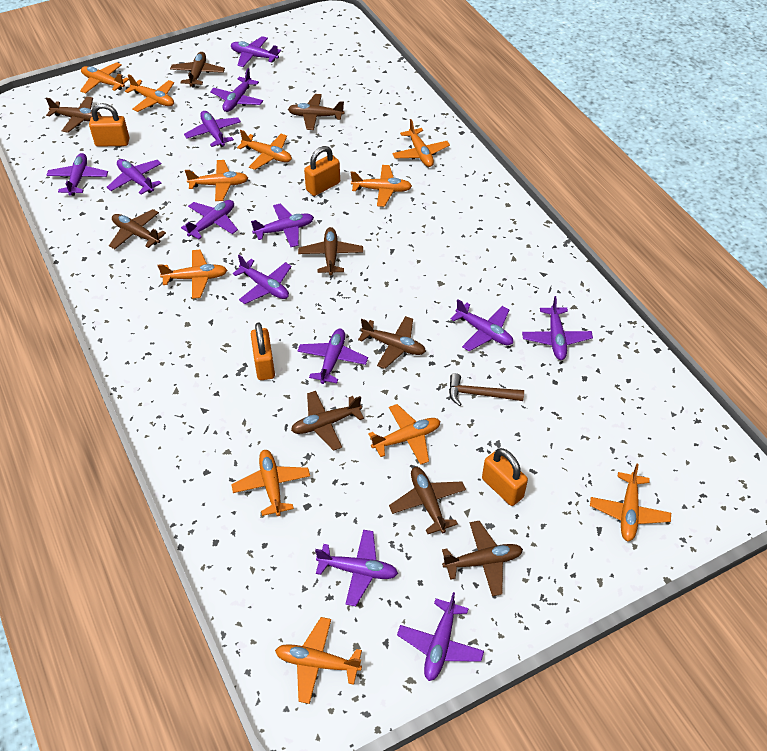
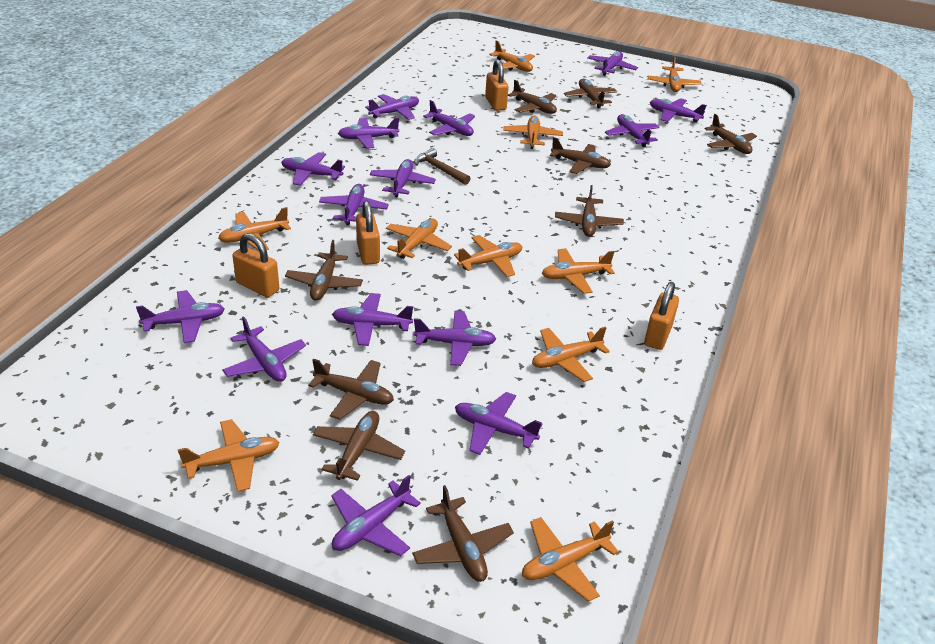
orange plane: [80,62,129,93] [125,74,174,112] [158,250,227,299] [185,160,248,201] [231,450,310,516] [237,130,292,170] [275,617,362,704] [350,165,412,207] [368,404,440,465] [392,119,450,167] [590,464,671,541] = 11 -> [178,419,280,492] [218,207,291,251] [386,218,452,259] [454,235,522,277] [489,40,535,72] [503,115,563,149] [522,517,619,602] [532,327,610,382] [542,248,615,294] [648,56,701,92] = 10
purple plane: [47,153,108,196] [107,159,162,195] [181,200,238,239] [184,111,241,147] [210,68,263,112] [231,36,281,67] [233,255,292,304] [251,203,314,247] [298,329,368,384] [315,530,398,606] [397,592,484,681] [450,299,513,351] [522,296,593,360] = 13 -> [136,290,225,343] [222,316,306,382] [281,152,345,186] [319,184,389,225] [331,475,421,556] [332,293,413,346] [338,118,399,149] [365,94,419,120] [370,159,436,198] [413,311,496,366] [423,100,475,136] [455,392,542,455] [587,51,638,76] [605,114,660,147] [650,98,707,122] = 15

